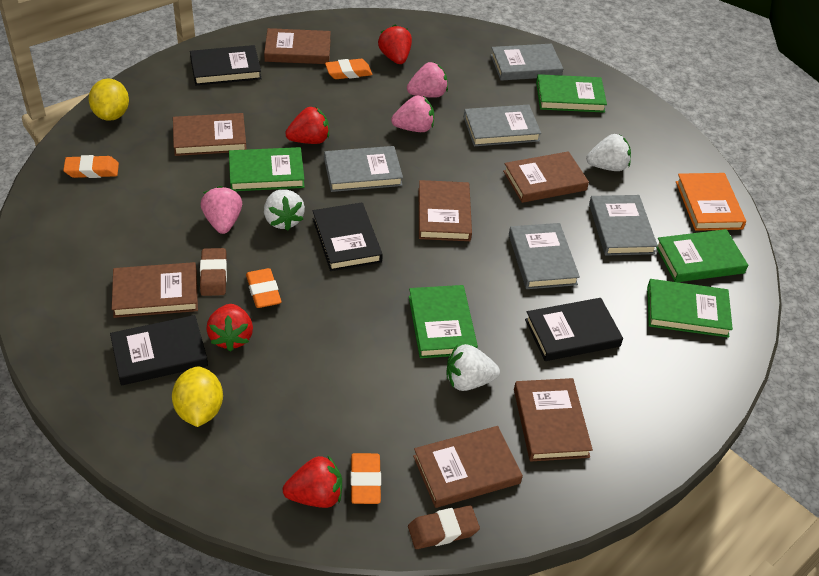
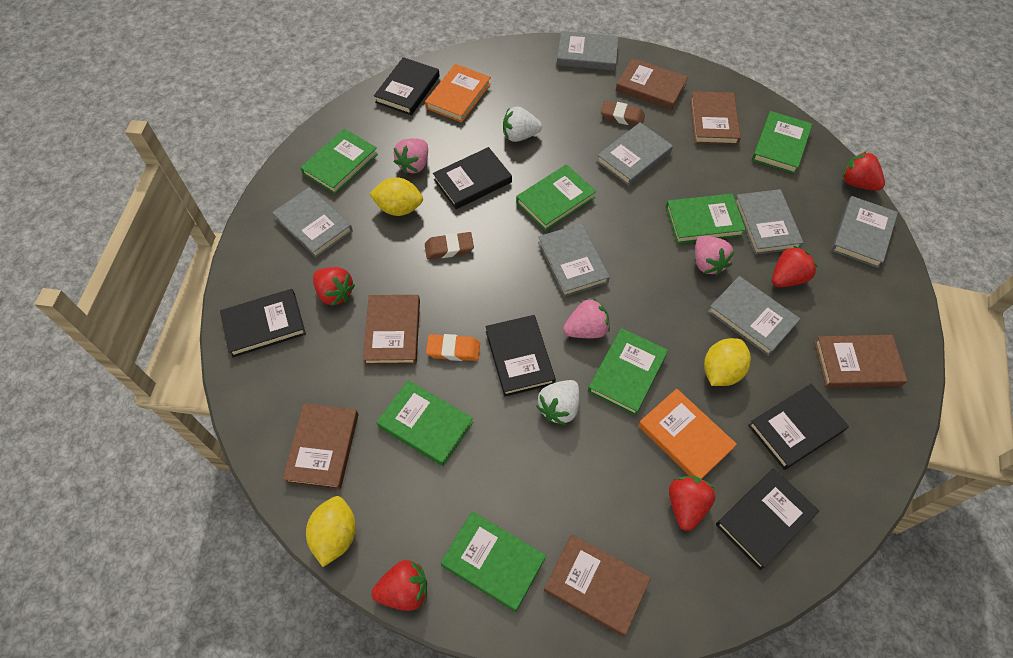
black book: [110,315,208,386] [190,45,262,85] [313,202,383,271] [525,298,623,361] = 4 -> [220,289,306,357] [374,57,440,115] [433,147,512,209] [485,315,556,396] [716,468,819,570] [748,384,849,470] = 6
brown book: [112,262,198,318] [173,113,247,156] [264,28,331,64] [413,426,523,508] [419,180,472,241] [503,151,589,203] [514,378,593,461] = 7 -> [282,403,359,490] [363,295,420,365] [544,534,651,636] [616,58,688,110] [690,91,741,145] [814,335,907,388] = 6
green book: [229,147,305,191] [409,285,478,358] [536,74,607,113] [647,279,733,338] [656,229,748,282] = 5 -> [300,129,378,194] [377,380,473,466] [440,511,546,612] [516,164,596,231] [588,328,668,416] [666,194,746,244] [752,111,813,174] = 7
grey book: [324,146,403,192] [464,105,541,146] [491,44,563,81] [509,223,580,289] [589,195,658,256] = 5 -> [272,187,353,258] [538,223,610,297] [557,31,619,71] [596,122,673,186] [708,276,800,356] [735,189,804,255] [831,196,898,268] = 7
orange book: [676,173,746,231] = 1 -> [425,64,491,123] [638,389,737,479] = 2
orange eraser: [63,155,119,178] [246,268,282,308] [325,59,372,79] [350,453,381,504] = 4 -> [426,334,480,361] = 1
red strawberry: [206,304,253,352] [283,456,342,508] [285,107,329,144] [378,25,412,64] = 4 -> [313,267,355,306] [371,560,427,611] [669,476,716,531] [772,246,818,287] [842,151,885,191] = 5
white strawberry: [264,189,305,231] [446,344,500,391] [586,134,631,171] = 3 -> [503,107,542,142] [536,380,579,425] = 2
yellow lemon: [89,78,129,121] [172,366,223,427] = 2 -> [306,496,356,567] [370,177,423,216] [704,338,751,386] = 3

